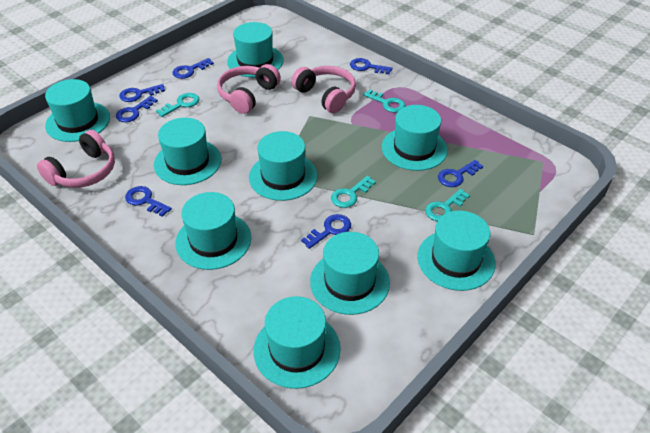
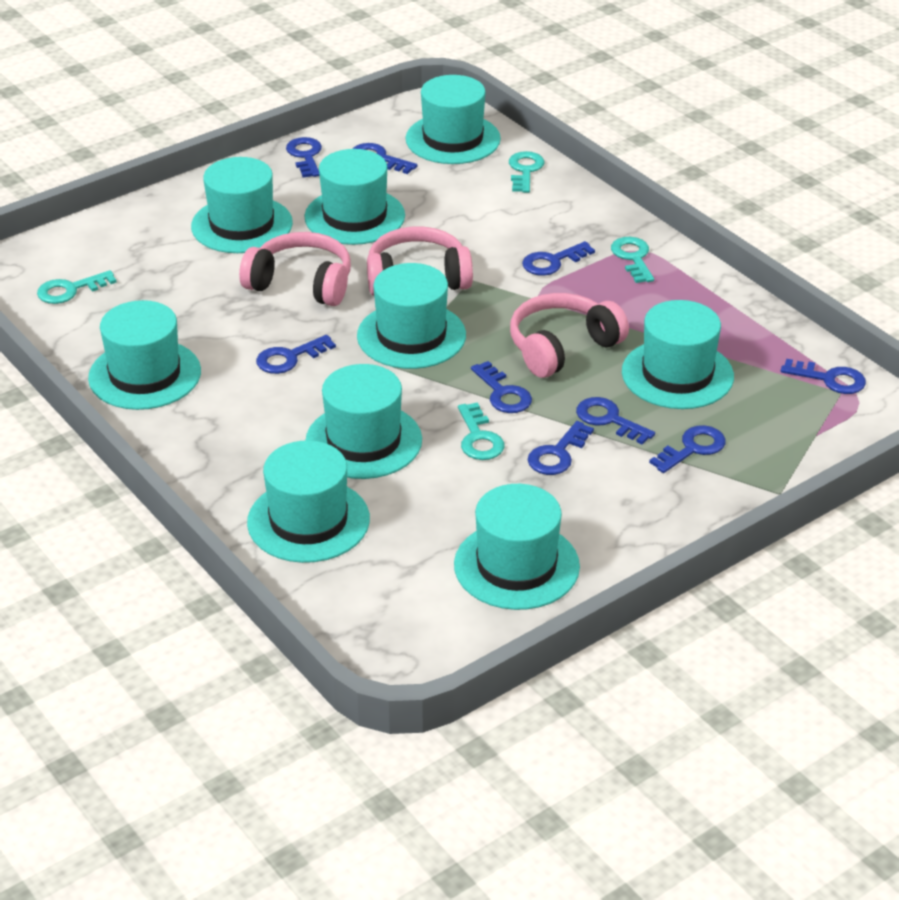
blue key: [116,96,158,122] [119,84,165,102] [125,186,172,217] [173,58,214,79] [301,214,351,249] [350,58,392,74] [438,160,483,187] = 7 -> [256,335,336,374] [286,137,322,178] [353,143,418,174] [471,361,532,413] [522,241,595,276] [528,421,594,475] [576,397,655,445] [649,425,726,473] [781,359,866,394] = 9

